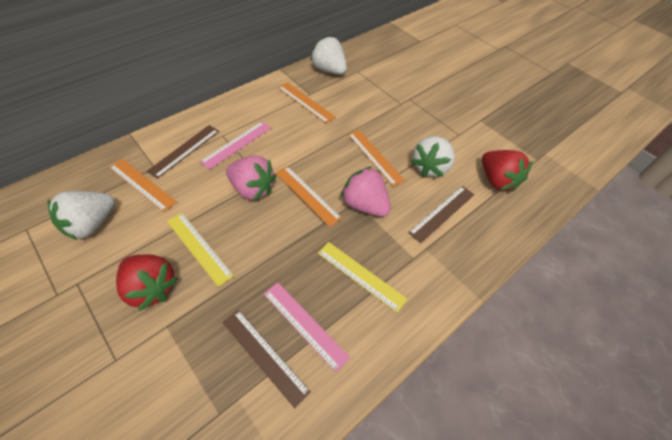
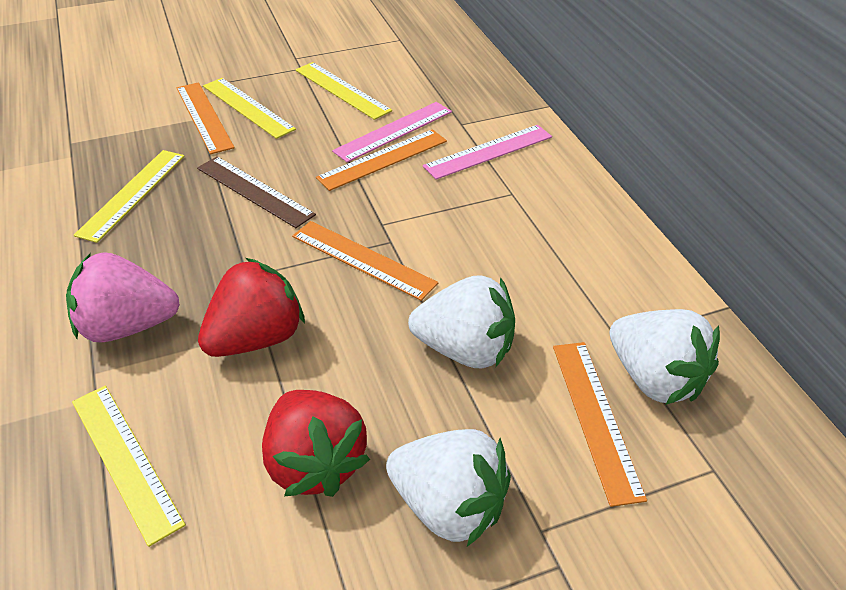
brown ruler: [147,125,219,179] [222,310,311,408] [408,186,474,243] = 3 -> [197,156,316,228] = 1
pink strawberry: [226,155,276,201] [341,166,391,217] = 2 -> [66,252,180,343] = 1
yellow ruler: [167,213,234,287] [318,242,408,313] = 2 -> [72,386,186,547] [74,150,185,243] [203,78,296,139] [295,62,392,120] = 4

